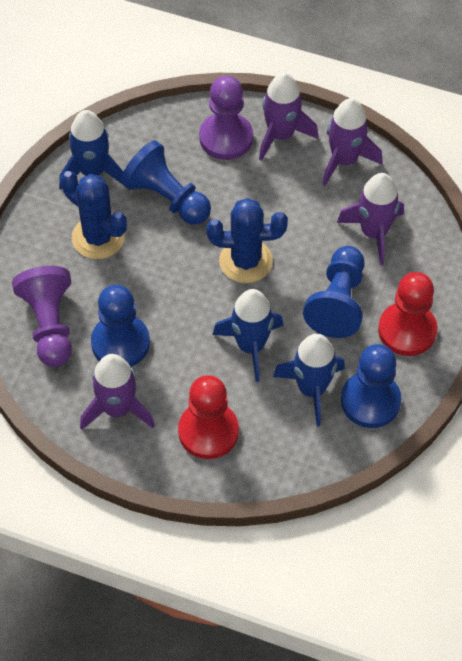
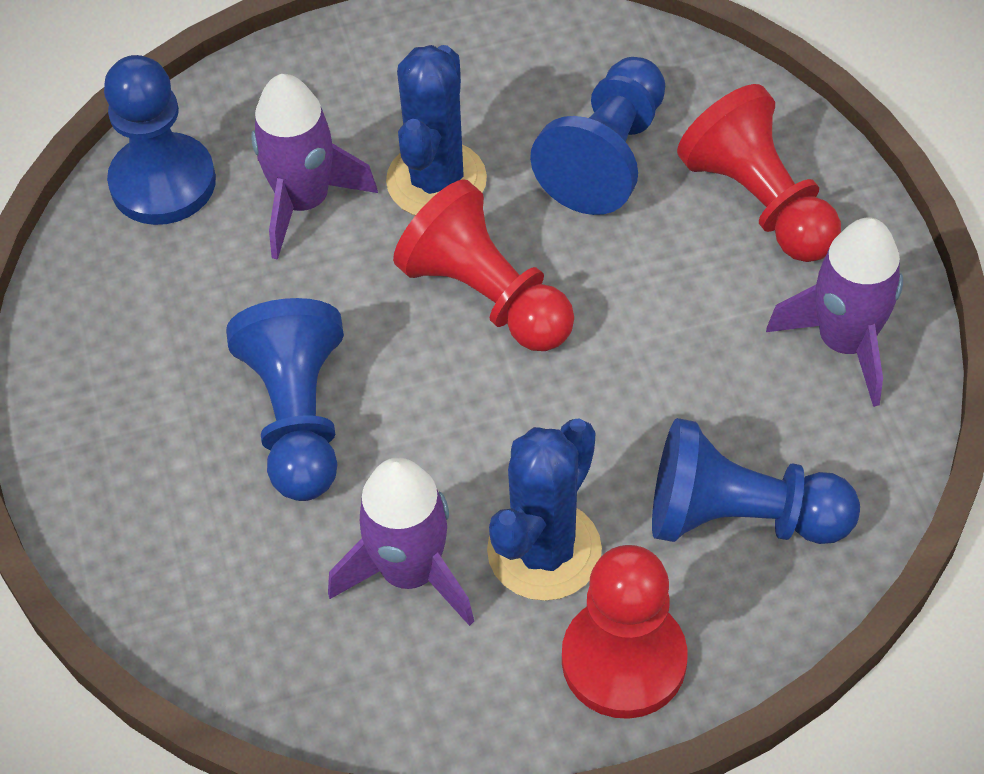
blue rocket: [59,110,123,190] [213,289,283,382] [273,333,345,426] = 3 -> none = 0
purple pawn: [12,266,72,367] [199,76,253,160] = 2 -> none = 0
purple rocket: [80,354,155,430] [259,73,318,161] [322,98,382,186] [337,173,404,266] = 4 -> [251,74,378,260] [328,457,474,626] [766,217,903,407] = 3
red pawn: [178,375,239,459] [378,272,437,356] = 2 -> [393,179,574,351] [562,545,688,719] [677,84,841,262] = 3

